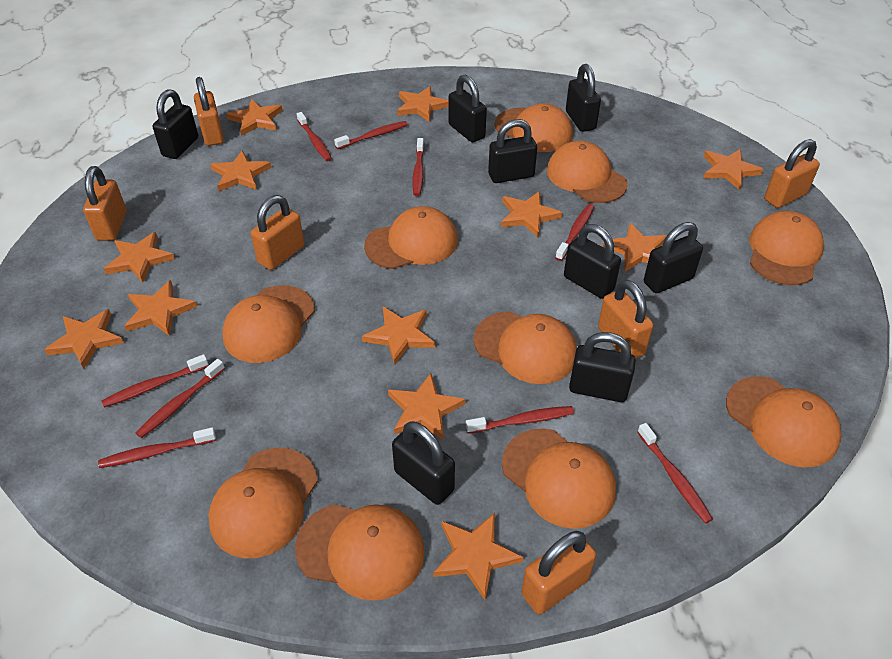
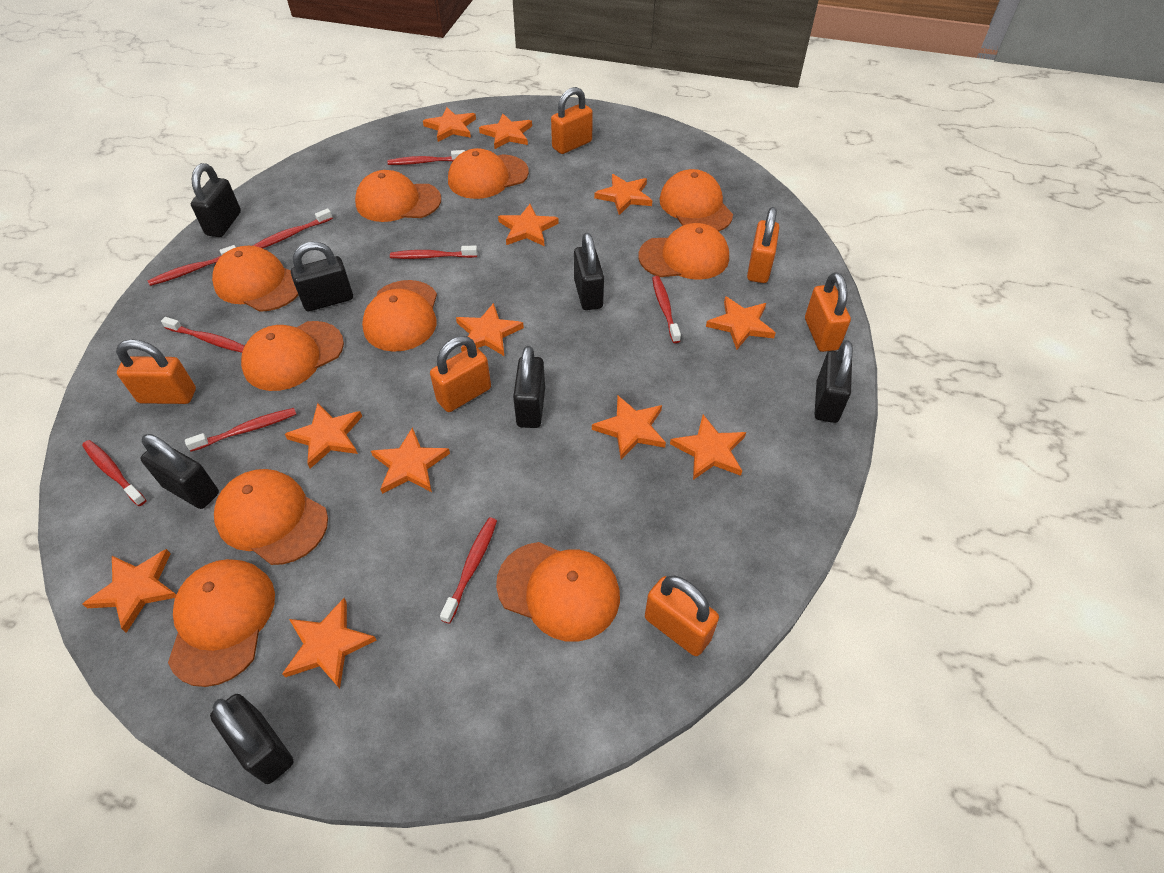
black padlock: [153,89,198,159] [392,421,455,505] [449,75,487,142] [488,119,537,183] [564,224,621,299] [566,64,601,132] [569,332,636,402] [644,222,703,293] = 8 -> [140,434,219,509] [191,163,241,237] [210,694,294,784] [291,242,353,311] [513,346,545,428] [574,233,604,310] [815,340,853,423] = 7

